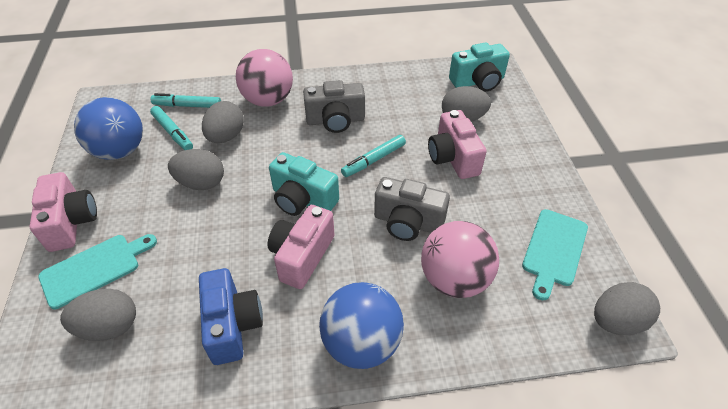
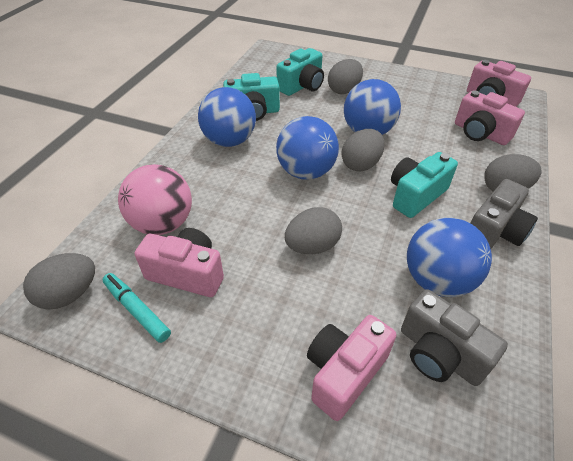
blue ball: [74,97,143,160] [319,282,404,369] = 2 -> [198,87,256,147] [276,116,339,180] [344,79,401,135] [407,218,492,297] = 4
blue camera: [199,268,263,365] = 1 -> none = 0
pink ball: [236,49,293,107] [421,221,499,298] = 2 -> [118,164,192,235] = 1
pink camera: [29,172,97,252] [267,205,335,289] [428,110,487,179] = 3 -> [135,228,224,297] [307,315,397,421] [455,91,525,145] [467,60,531,107] = 4
turquoise camera: [269,152,339,216] [449,42,510,92] = 2 -> [223,73,280,121] [277,48,324,96] [391,152,458,218] = 3
turquoise cutting board: [38,234,157,309] [522,209,588,300] = 2 -> none = 0
turquoise marker: [150,106,193,150] [151,93,221,108] [341,135,406,177] = 3 -> [102,273,171,343] = 1

